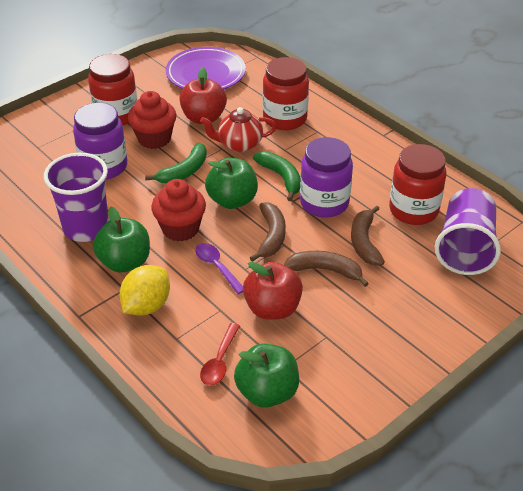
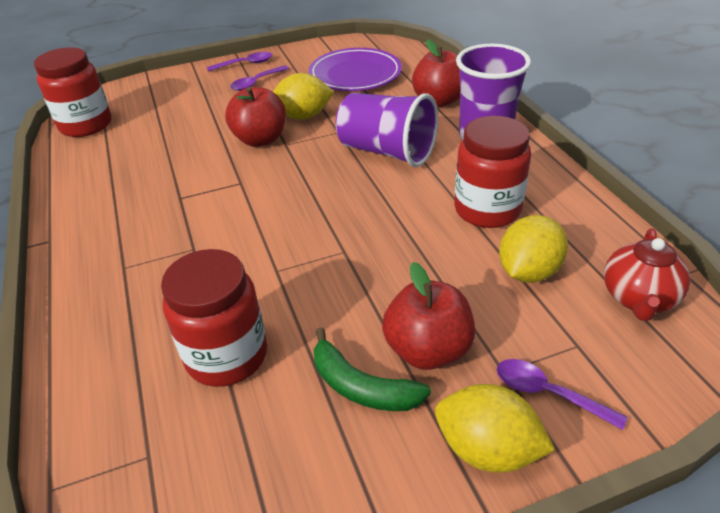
brown banana: [250,202,286,262] [284,251,369,287] [351,206,385,266] = 3 -> none = 0
green apple: [93,207,150,273] [205,158,258,209] [234,343,299,408] = 3 -> none = 0
green banana: [145,143,207,183] [253,152,301,201] = 2 -> [314,328,431,411] = 1
purple jar: [73,103,127,180] [300,137,353,218] = 2 -> none = 0
purple spoon: [195,243,243,294] = 1 -> [207,52,272,72] [230,65,289,91] [497,359,627,430] = 3
red apple: [179,67,227,124] [243,262,303,320] = 2 -> [225,87,286,147] [382,262,475,370] [412,39,460,107] = 3
red cupcake: [128,91,176,149] [151,179,206,242] = 2 -> none = 0
red spoon: [200,323,240,385] = 1 -> none = 0
yellow lemon: [119,265,170,316] = 1 -> [273,73,334,120] [435,384,555,473] [499,215,568,283] = 3

